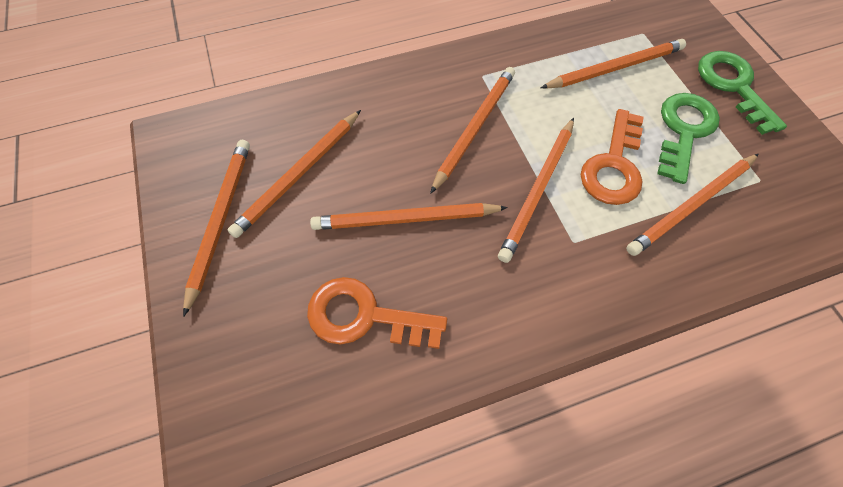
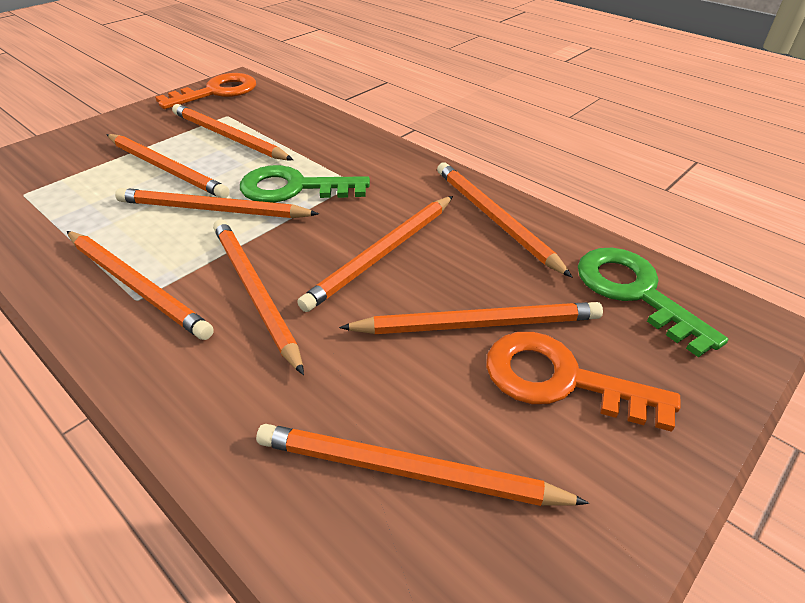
orange pencil: [183,140,250,317] [228,110,361,238] [310,203,508,230] [430,67,515,194] [498,118,574,263] [541,39,686,89] [626,154,759,256] = 7 -> [67,231,214,340] [106,134,230,198] [115,188,319,218] [172,104,293,160] [213,219,304,375] [256,424,589,506] [297,196,453,312] [339,302,603,334] [437,162,572,277] = 9

